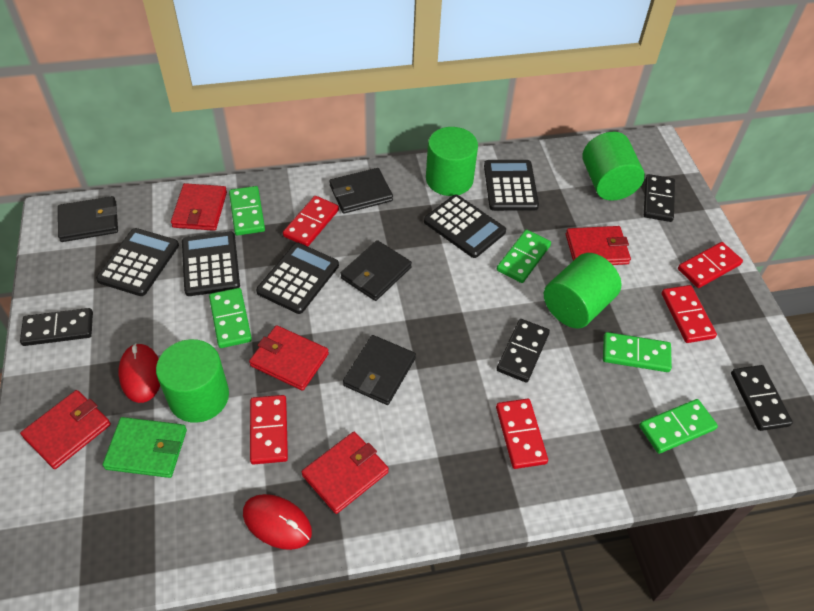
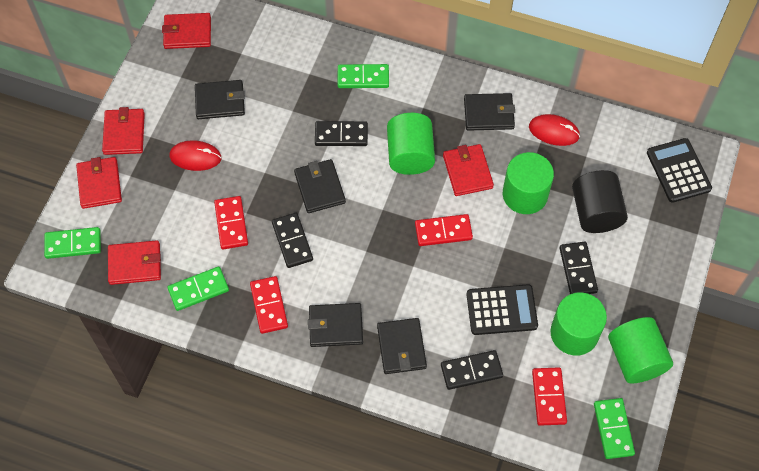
black calculator: [96,228,179,296] [182,232,240,296] [256,243,339,314] [424,194,506,258] [484,160,539,211] = 5 -> [466,284,538,335] [647,138,712,203] = 2
black cylinder: none = 0 -> [572,170,628,233] = 1
black wallet: [58,196,118,242] [329,168,393,214] [340,240,412,301] [343,335,416,405] = 4 -> [195,80,245,119] [294,159,346,213] [308,303,363,347] [377,318,427,374] [464,93,515,131] = 5
green domino: [209,288,252,348] [229,186,265,236] [497,230,551,283] [603,332,672,372] [639,399,718,454] = 5 -> [44,227,101,259] [168,267,229,311] [338,64,389,88] [594,398,635,459] = 4
green wallet: [103,417,187,478] = 1 -> none = 0
red domino: [250,395,288,464] [283,196,339,246] [496,399,548,469] [661,285,717,343] [678,242,743,288] = 5 -> [214,196,248,250] [250,276,288,334] [415,214,473,246] [532,367,567,426] = 4

